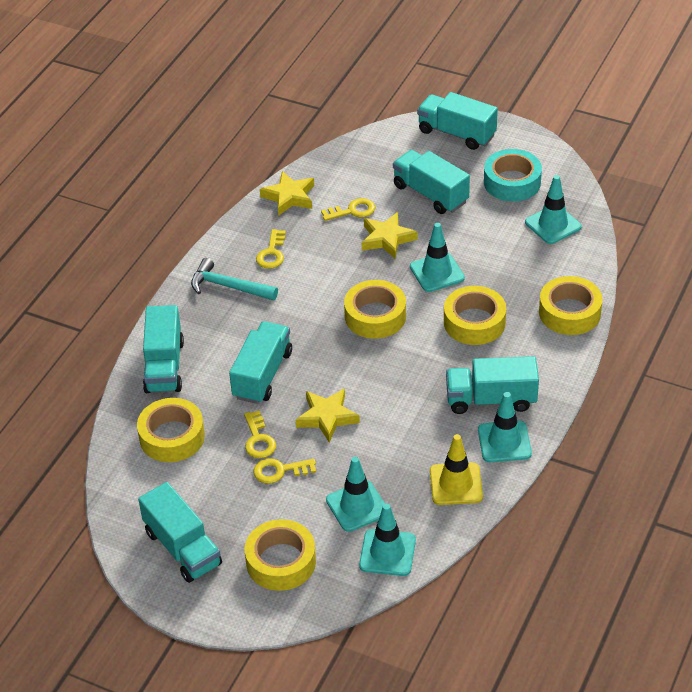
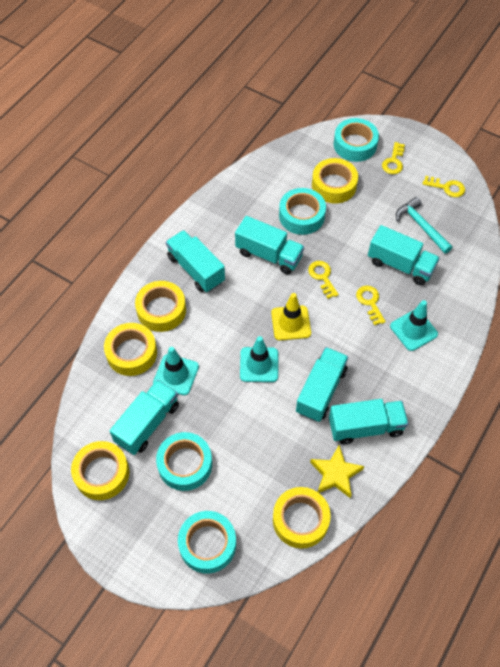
turquoise tape: [484,149,542,202] = 1 -> [156,432,212,491] [178,511,236,574] [279,188,326,235] [334,118,379,162] = 4
turquoise traffic cone: [326,457,385,532] [359,503,416,576] [410,223,465,292] [478,392,532,462] [525,175,582,244] = 5 -> [153,347,199,395] [240,336,278,382] [390,300,438,351] = 3
yellow star: [260,171,314,216] [296,388,360,443] [362,212,418,258] = 3 -> [310,445,364,498] = 1

